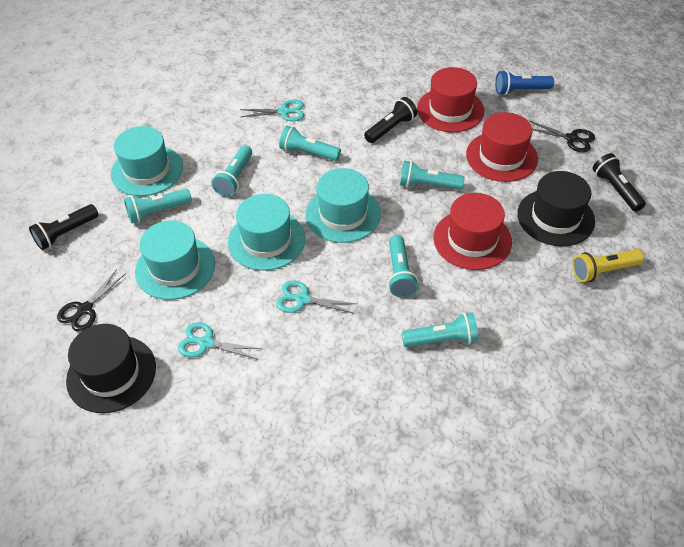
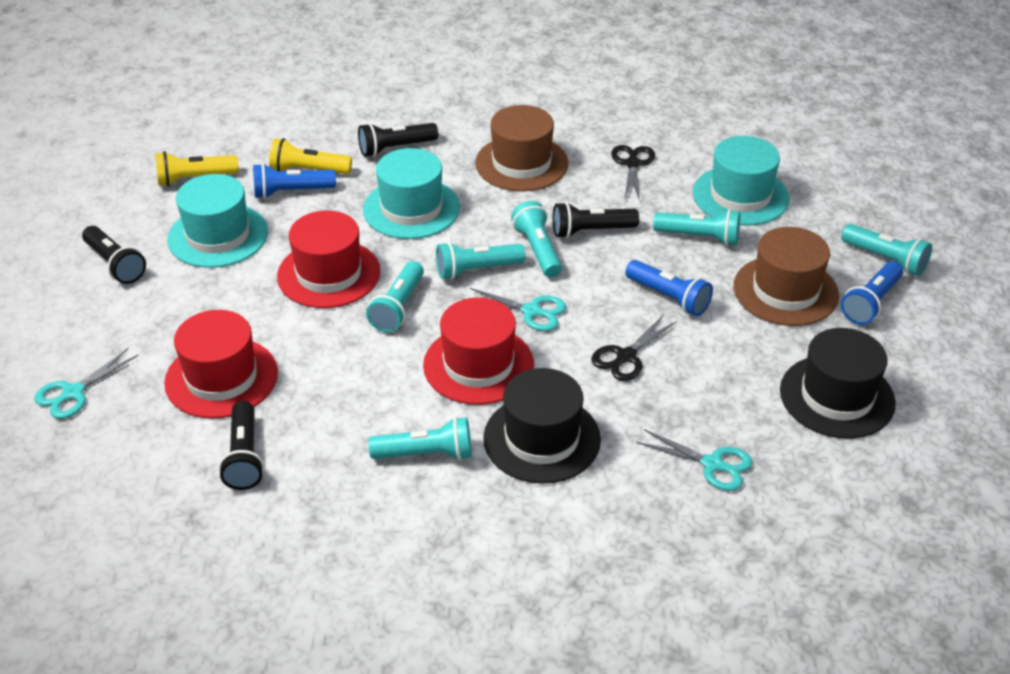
black flashlight: [29,204,99,250] [364,97,417,143] [592,153,646,212] = 3 -> [82,226,146,284] [219,401,264,490] [358,123,438,157] [553,202,639,239] = 4
blue flashlight: [495,70,554,95] = 1 -> [253,163,336,199] [625,260,713,316] [841,261,903,325] = 3
brown hat: none = 0 -> [475,105,568,191] [733,227,839,326] = 2
turquoise hat: [111,126,183,196] [135,220,215,300] [228,194,306,271] [305,168,381,243] = 4 -> [167,174,268,268] [363,148,460,239] [693,136,789,225] = 3
yellow flashlight: [572,250,644,282] = 1 -> [155,151,239,186] [269,138,352,174] = 2

